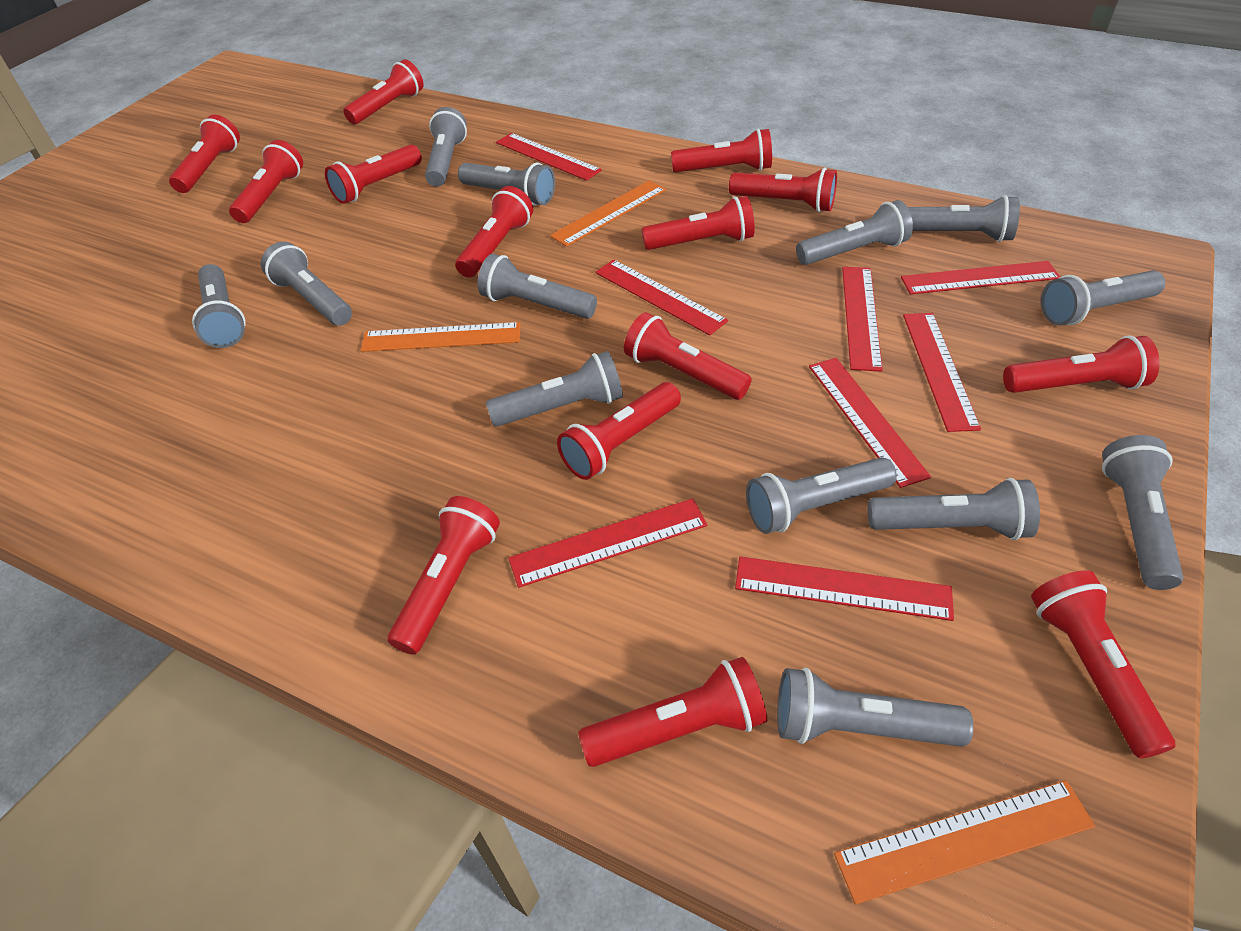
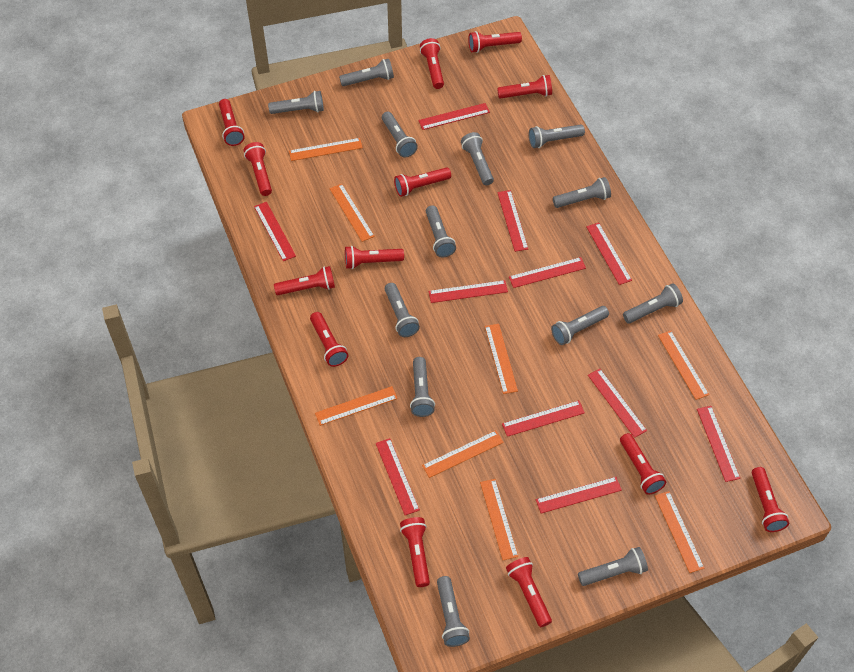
orange ruler: [361,322,521,352] [550,180,666,247] [834,780,1095,904] = 3 -> [289,138,363,161] [315,386,398,426] [330,184,375,242] [422,430,504,478] [480,479,518,560] [485,324,518,394] [655,491,704,573] [658,331,709,400] = 8
red flashlight: [169,115,240,193] [229,140,303,223] [325,145,422,204] [343,59,423,124] [388,496,500,655] [455,186,533,278] [557,382,681,480] [578,657,767,767] [624,312,752,400] [642,196,755,250] [671,129,772,172] [729,168,837,212] [1003,336,1160,393] [1031,570,1175,758] = 14 -> [219,99,244,146] [244,142,272,196] [274,266,335,295] [310,312,348,367] [345,246,404,269] [394,167,451,197] [400,517,430,587] [420,38,444,89] [468,31,522,53] [497,75,552,99] [506,557,552,627] [620,433,666,495] [752,467,789,532] = 13
red ruler: [496,133,602,181] [508,498,707,588] [595,260,728,336] [735,556,954,621] [809,358,931,488] [842,267,883,372] [901,261,1060,294] [903,313,981,432] = 8 -> [254,202,296,261] [376,438,420,515] [418,103,490,130] [428,280,508,303] [497,190,528,252] [502,400,585,437] [509,257,586,288] [536,477,622,513] [586,223,632,285] [588,369,647,438] [697,406,740,482] = 11

